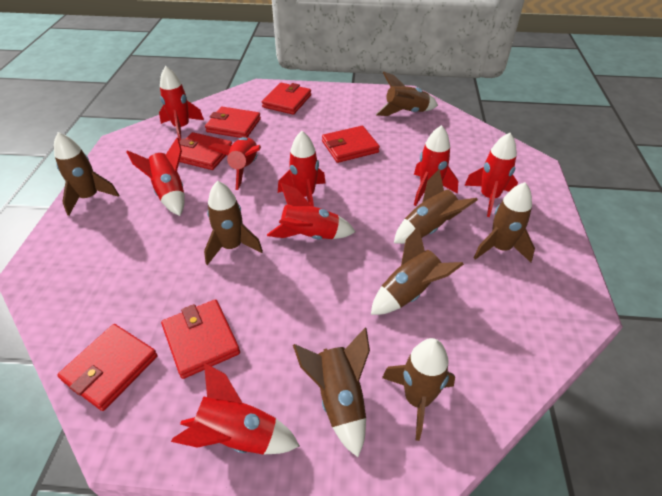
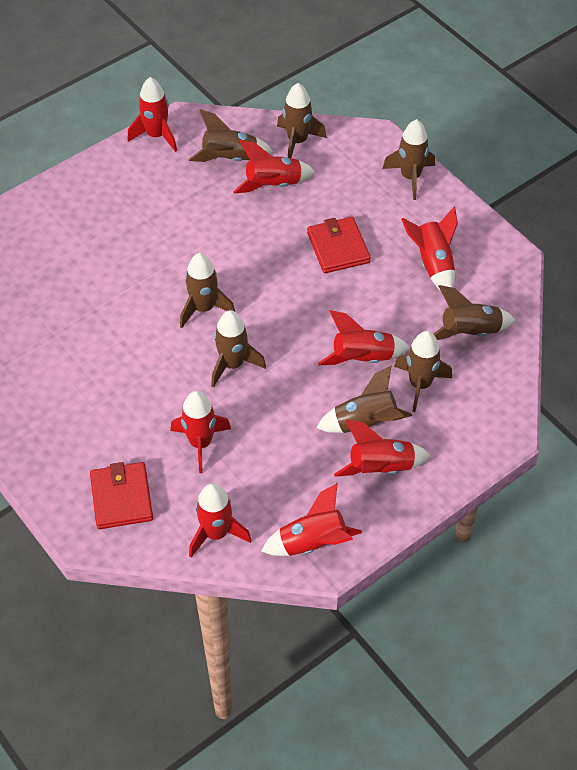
red wallet: [57,324,158,411] [161,299,240,379] [179,132,232,170] [205,107,261,138] [262,83,311,115] [322,126,380,163] = 6 -> [90,462,153,529] [307,217,371,273] = 2

